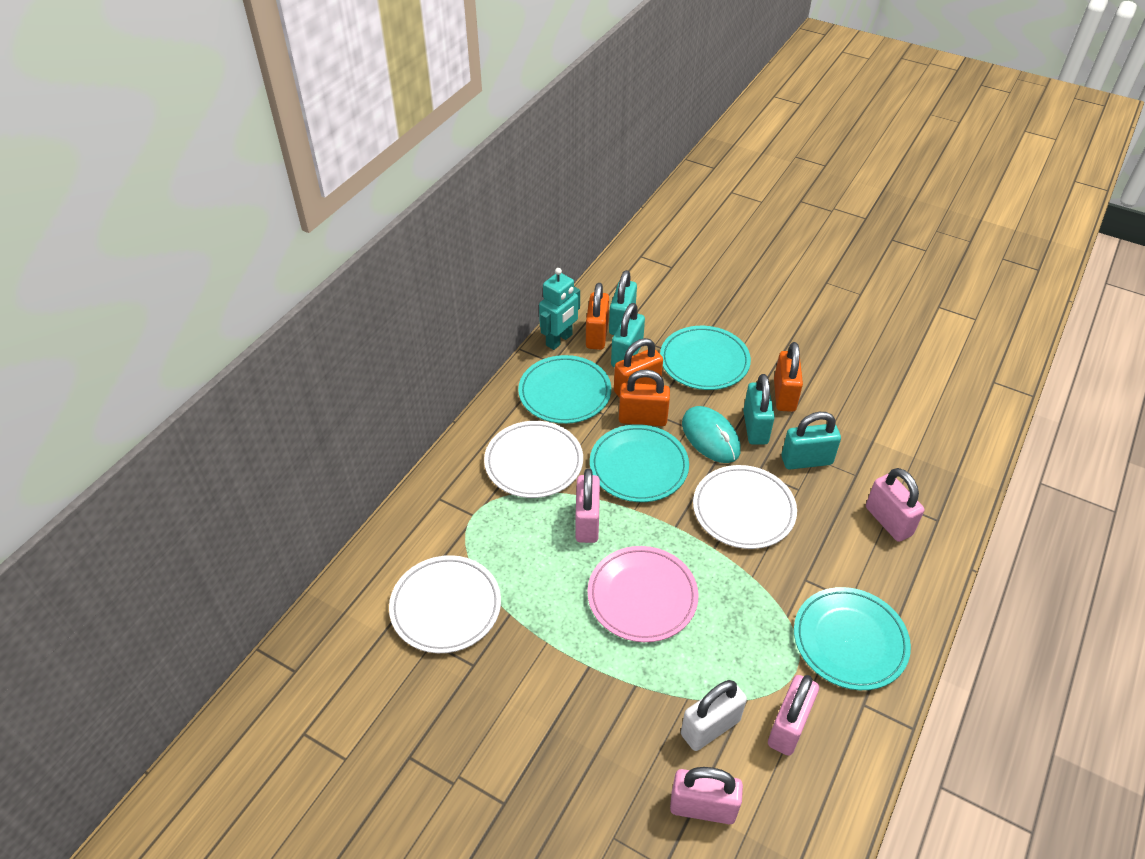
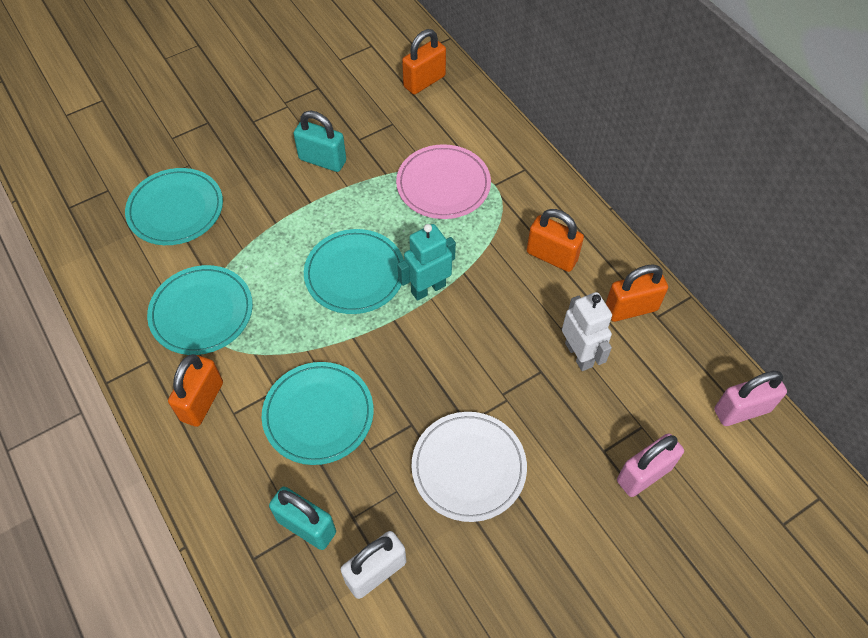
pink padlock: [575,468,600,543] [670,767,743,824] [768,675,819,756] [866,468,924,542] = 4 -> [617,433,684,497] [714,371,787,426] = 2
turquoise mouse: [682,406,741,463] = 1 -> none = 0
turquoise padlock: [609,270,637,335] [611,303,645,367] [743,374,775,445] [781,412,841,469] = 4 -> [269,487,336,550] [294,111,346,172] = 2
white plate: [389,555,501,653] [484,421,583,498] [693,465,797,549] = 3 -> [411,412,527,522] = 1
white robot: none = 0 -> [562,292,612,371] = 1

